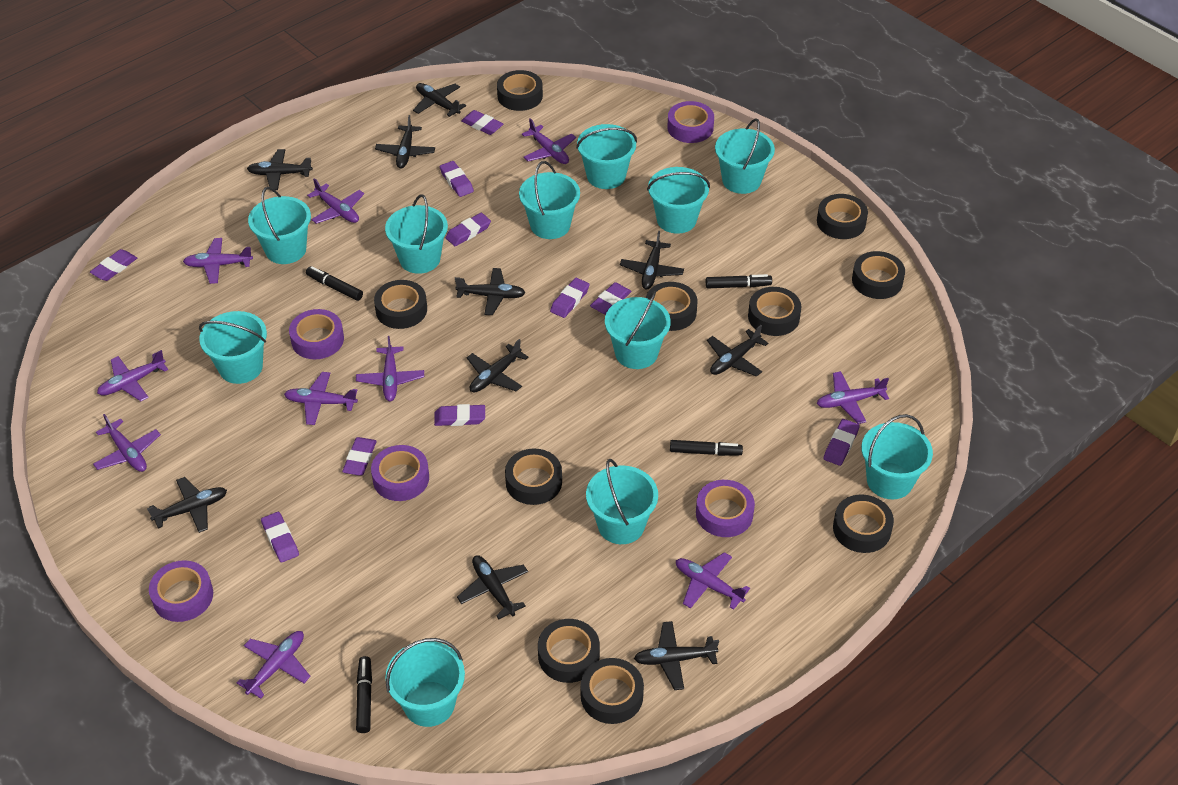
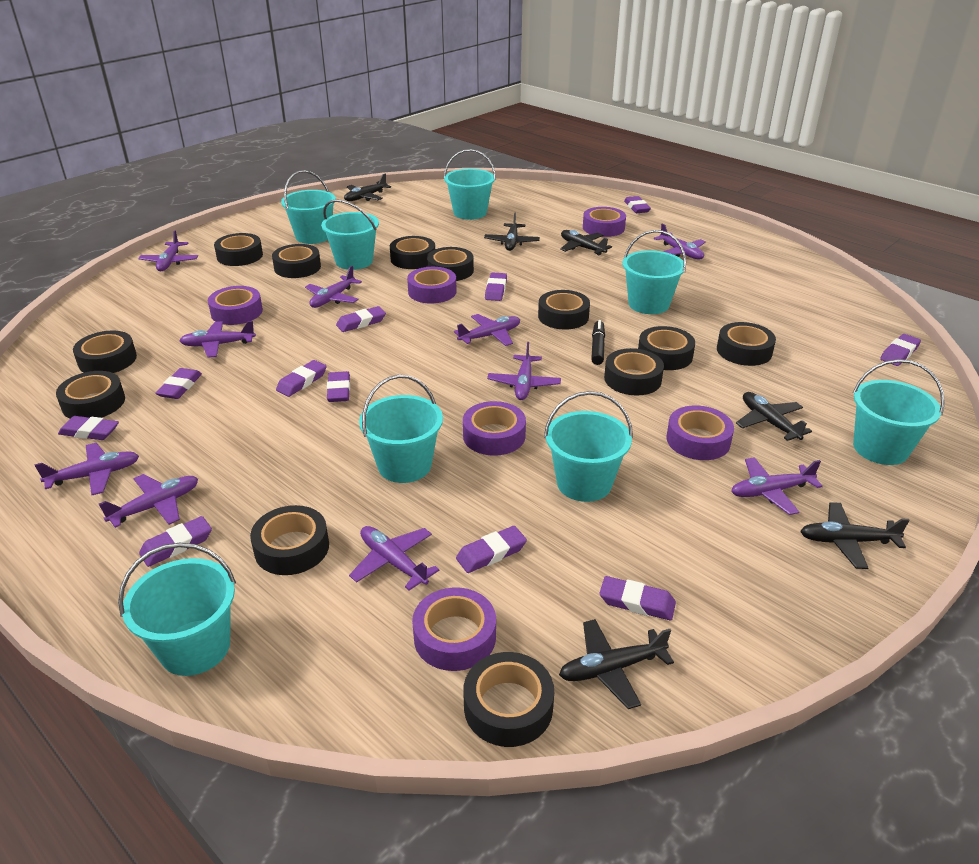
black marker: [306,266,363,301] [356,656,372,733] [670,440,743,456] [706,274,772,288] = 4 -> [591,320,605,365] = 1
black plane: [147,477,227,533] [247,149,313,190] [375,115,435,168] [413,83,466,117] [455,268,526,315] [457,555,528,619] [467,339,529,393] [620,231,684,289] [634,621,719,690] [707,325,768,377] = 10 -> [344,173,391,201] [484,212,540,251] [559,619,674,709] [560,230,612,255] [736,392,812,441] [800,502,910,569] = 6
black tape: [374,280,427,329] [497,70,543,111] [505,448,562,505] [538,619,600,683] [581,658,644,724] [646,282,698,331] [748,287,802,336] [817,194,868,239] [833,495,894,553] [852,251,905,299] = 10 -> [56,371,125,419] [73,331,137,373] [214,233,263,266] [250,505,329,575] [272,244,321,278] [390,236,435,269] [427,247,474,281] [463,652,554,747] [538,290,590,330] [604,348,664,395] [638,326,695,370] [717,322,776,366] = 12
purple eraser: [90,249,137,281] [261,512,299,563] [342,437,377,476] [434,404,485,426] [439,161,474,197] [446,213,491,246] [461,110,503,135] [550,278,590,318] [590,282,632,315] [824,419,860,466] = 10 -> [58,416,119,440] [139,516,212,567] [155,368,202,399] [276,360,327,397] [327,371,350,402] [336,306,386,332] [456,526,527,573] [485,272,507,301] [600,576,676,620] [624,196,651,213] [880,334,921,366] = 11
purple tape: [149,560,213,622] [289,309,344,359] [371,445,429,501] [667,101,714,143] [696,480,755,537] = 5 -> [208,286,263,325] [407,267,457,304] [412,587,496,671] [463,401,526,456] [583,207,626,237] [666,406,734,460] = 6
turquoise bucket: [199,311,267,384] [248,187,311,264] [385,194,448,274] [385,638,465,727] [519,161,580,239] [576,124,637,189] [586,459,658,544] [605,291,671,369] [647,167,710,234] [715,119,775,194] [861,414,933,499] = 11 -> [118,543,236,676] [281,170,336,244] [321,199,379,270] [359,375,443,483] [444,149,496,220] [544,391,633,502] [622,230,686,314] [853,359,945,465] = 8

